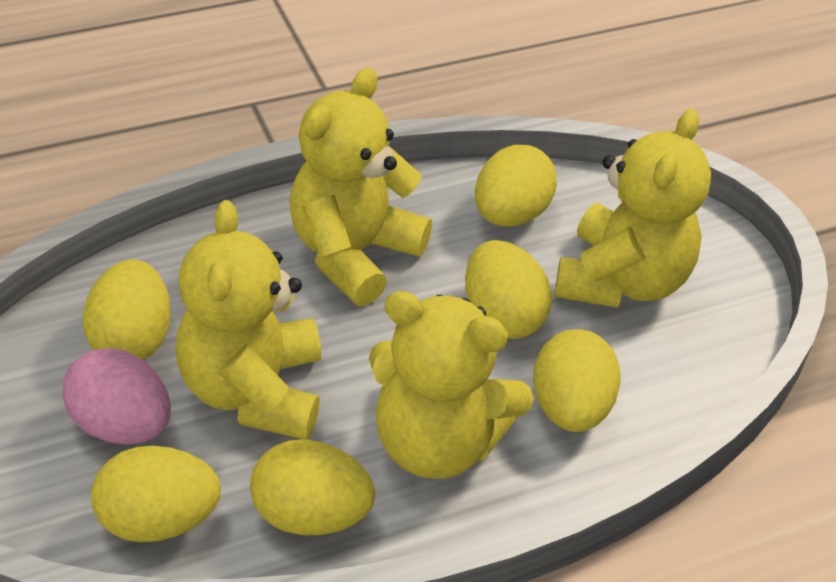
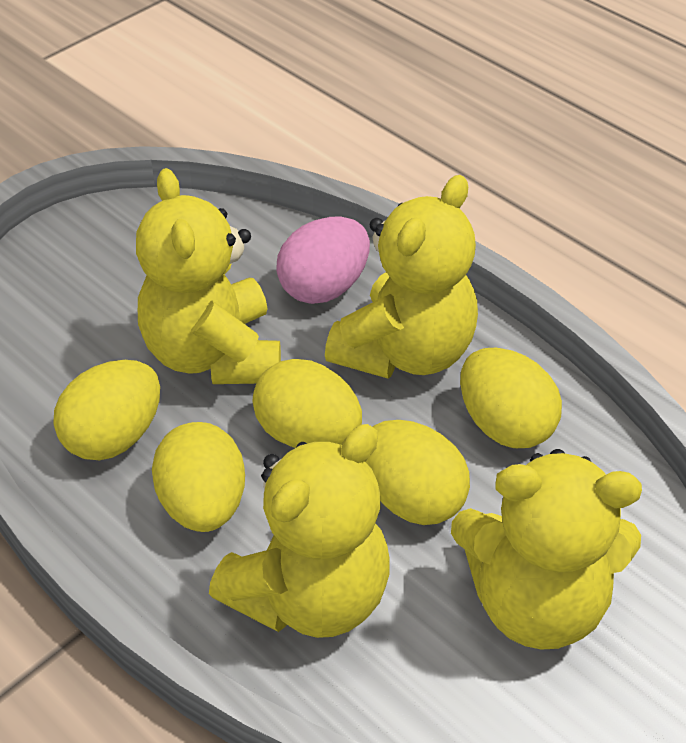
yellow egg: [83,260,171,360] [91,446,221,542] [250,439,375,536] [465,240,552,339] [475,145,557,227] [533,329,621,432] = 6 -> [53,360,160,460] [152,422,245,532] [253,359,362,448] [365,420,470,525] [460,348,562,448] = 5

